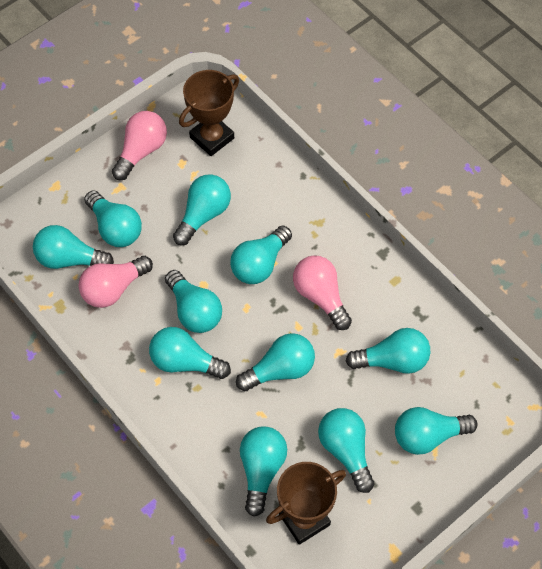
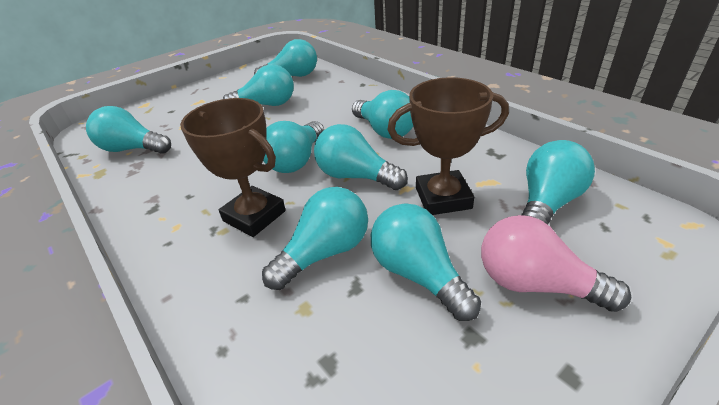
pink light bulb: [79,256,153,308] [112,111,167,180] [293,255,352,330] = 3 -> [481,215,631,312] = 1
turquoise light bulb: [33,225,114,269] [84,190,142,247] [149,327,231,379] [165,270,222,333] [173,174,231,245] [230,225,292,284] [236,333,315,391] [240,426,287,517] [318,408,374,493] [345,328,430,374] [395,407,477,455] = 11 -> [86,106,171,154] [223,64,294,106] [254,39,317,77] [262,187,368,290] [263,121,324,173] [314,124,408,190] [352,90,413,139] [371,204,481,321] [521,140,595,225] = 9

